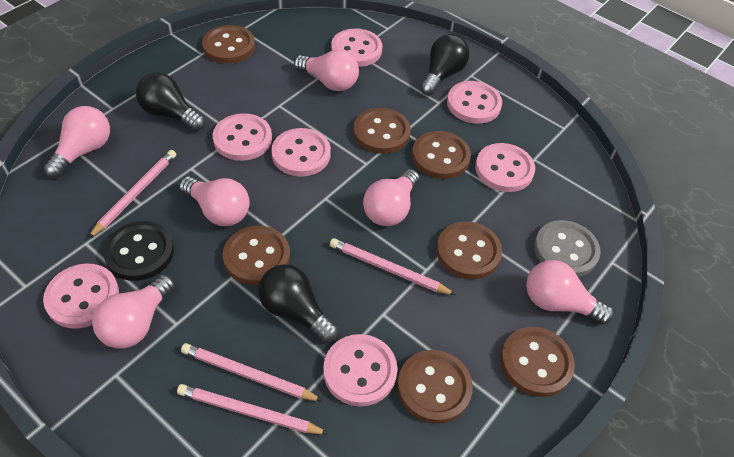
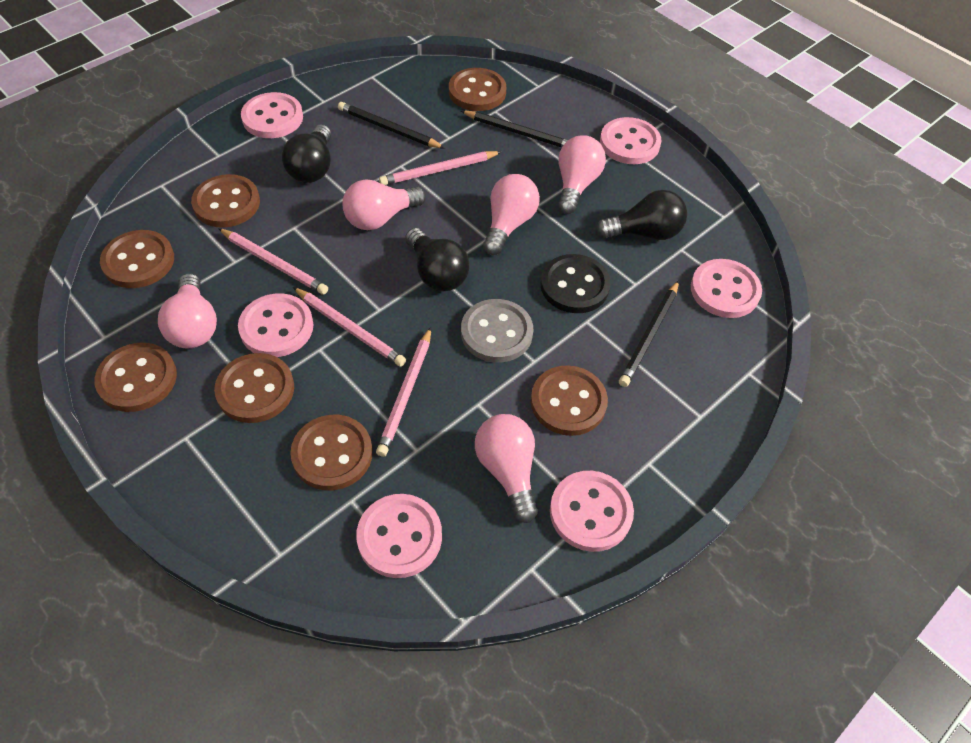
black pencil: none = 0 -> [338,102,445,149] [461,111,568,148] [619,280,679,387] = 3
pink button: [43,264,119,329] [213,113,272,161] [271,128,331,176] [323,334,397,406] [331,28,382,67] [447,81,502,124] [475,143,535,192] = 7 -> [238,293,314,357] [241,92,303,138] [356,494,442,578] [550,471,634,552] [600,117,661,164] [691,259,762,318] = 6
pink light bulb: [44,106,110,178] [92,275,175,349] [179,177,250,226] [294,50,359,91] [363,169,419,226] [526,260,614,324] = 6 -> [158,273,217,349] [342,179,426,230] [475,414,538,523] [483,174,540,255] [558,135,606,214] = 5

